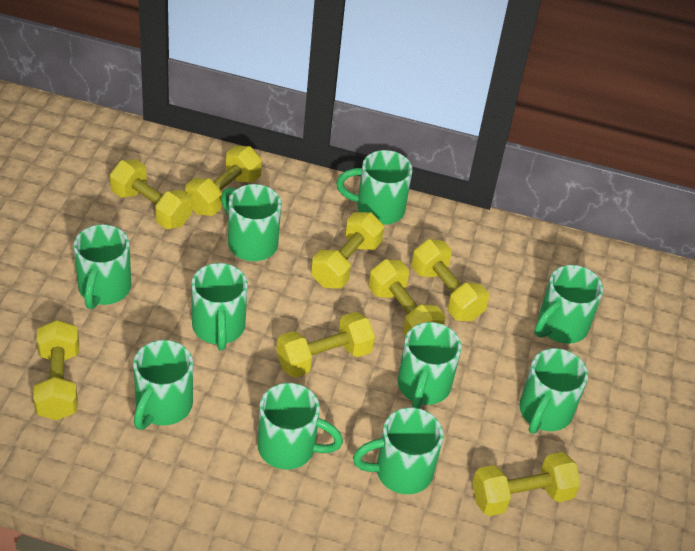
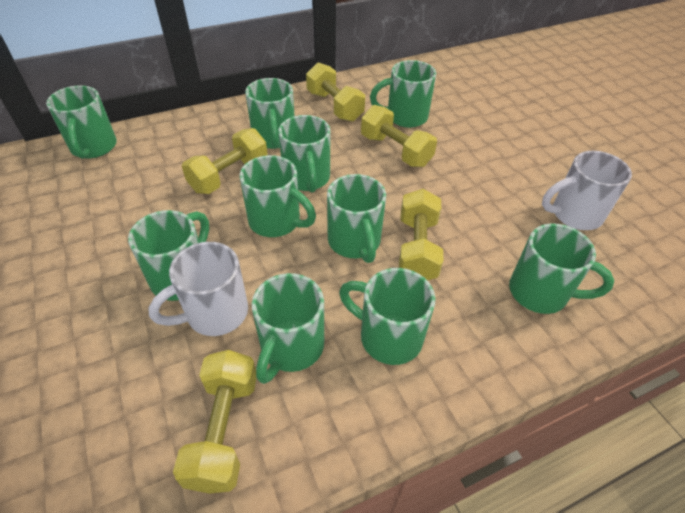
white mug: none = 0 -> [148,242,248,336] [542,151,632,230] = 2
yellow dumbbell: [33,320,79,420] [110,159,192,229] [185,146,262,216] [276,312,375,378] [311,212,384,289] [369,259,445,336] [412,239,489,321] [472,452,581,516] = 8 -> [173,350,257,494] [182,128,268,194] [306,62,365,122] [361,105,437,167] [399,189,444,280] = 5

